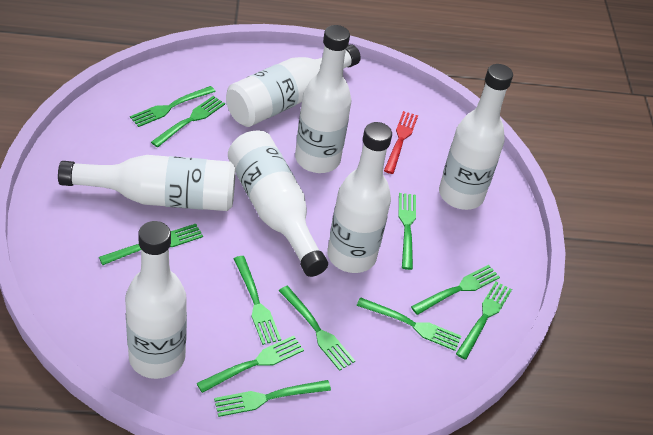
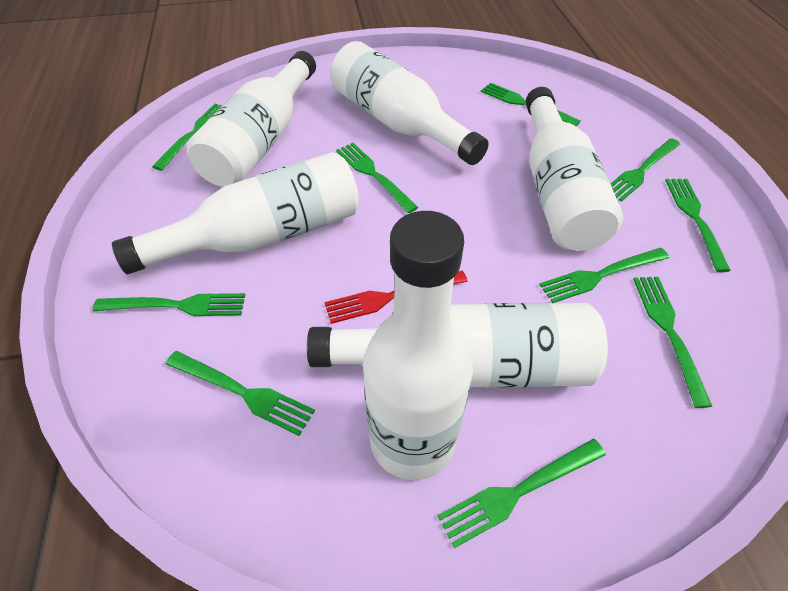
green fork: [99,224,203,265] [130,86,216,127] [151,96,225,147] [197,336,304,393] [214,380,331,417] [233,256,281,345] [279,286,355,371] [357,297,461,351] [399,193,416,270] [411,265,500,315] [456,281,512,360] = 11 -> [92,293,245,316] [152,104,222,171] [166,351,315,436] [336,143,418,213] [438,439,606,548] [481,83,580,126] [539,248,669,303] [611,138,681,202] [633,277,712,408] [665,179,731,272] = 10
white bottle: [58,155,236,211] [125,221,187,379] [226,44,361,127] [228,130,328,277] [295,25,351,173] [328,122,392,273] [439,64,513,210] = 7 -> [112,152,359,274] [186,51,316,187] [307,303,608,388] [330,41,489,165] [363,211,473,480] [526,87,623,251] = 6

